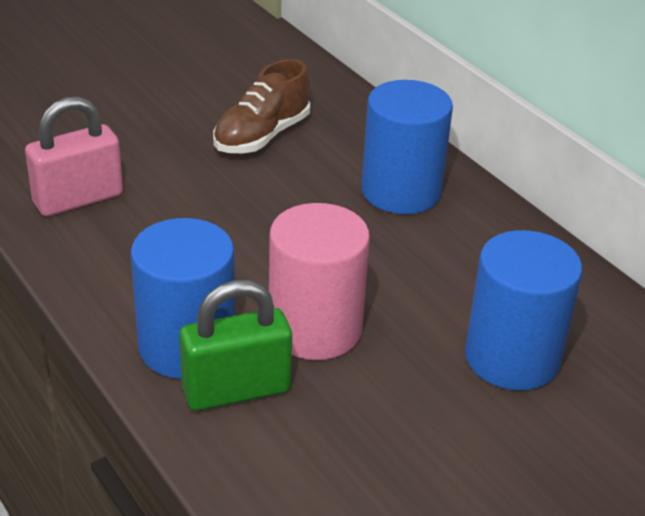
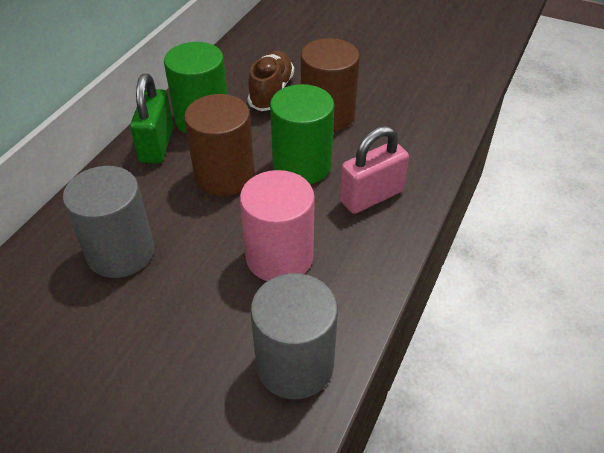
blue cylinder: [131,218,235,379] [361,80,453,214] [465,230,582,390] = 3 -> none = 0
brown cylinder: none = 0 -> [184,94,254,196] [301,38,360,132] = 2
green cylinder: none = 0 -> [164,42,228,134] [270,84,334,184] = 2
grey cylinder: none = 0 -> [63,166,154,278] [250,273,338,399] = 2

